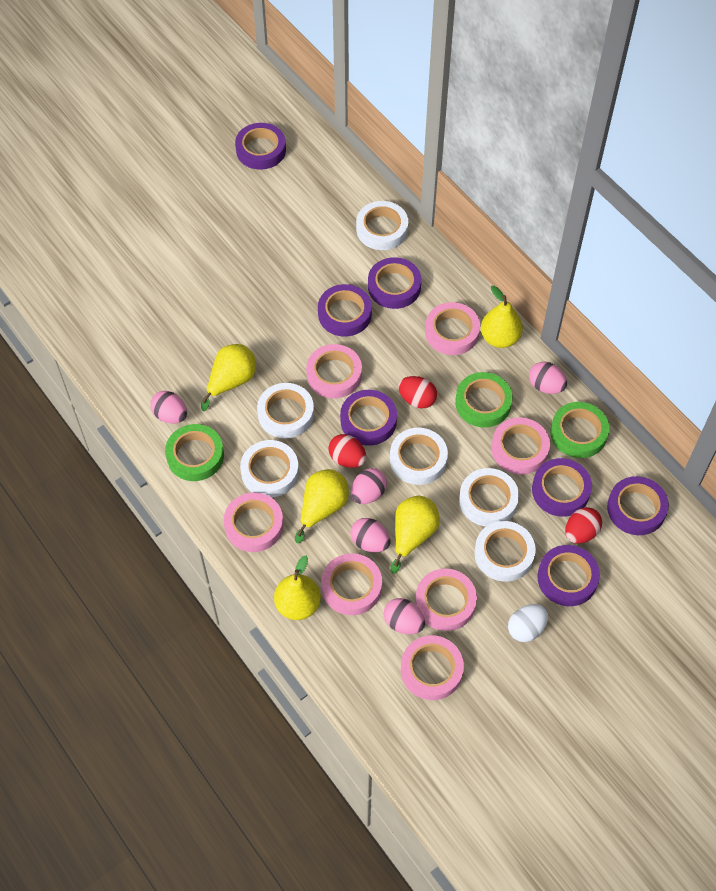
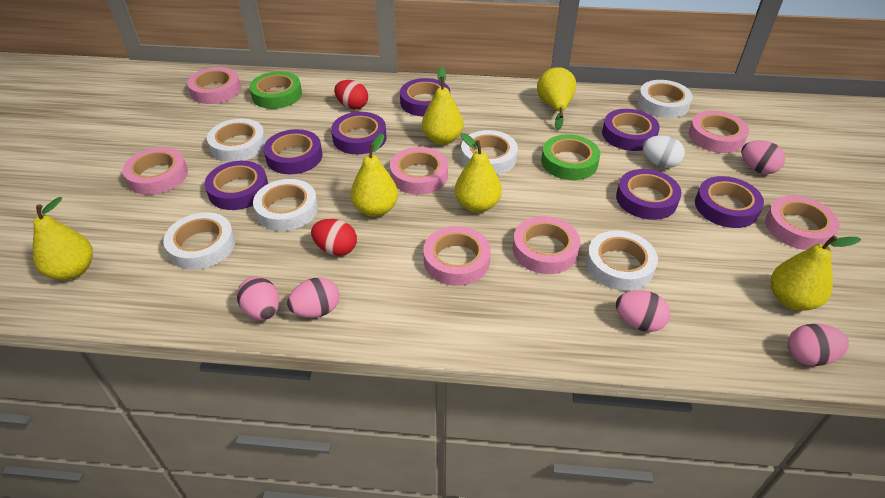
green tape: [165,424,224,481] [455,372,513,427] [550,402,609,458] = 3 -> [249,71,302,109] [541,134,600,180] = 2
red egg: [328,434,366,468] [398,376,437,408] [565,507,602,544] = 3 -> [311,219,357,256] [334,80,368,110] = 2
yellow pear: [201,344,256,411] [274,555,321,620] [295,469,349,543] [391,496,440,573] [481,286,523,348] = 5 -> [33,197,93,280] [351,133,398,217] [422,67,463,145] [455,133,502,213] [537,67,576,131] [771,235,861,311] = 6

